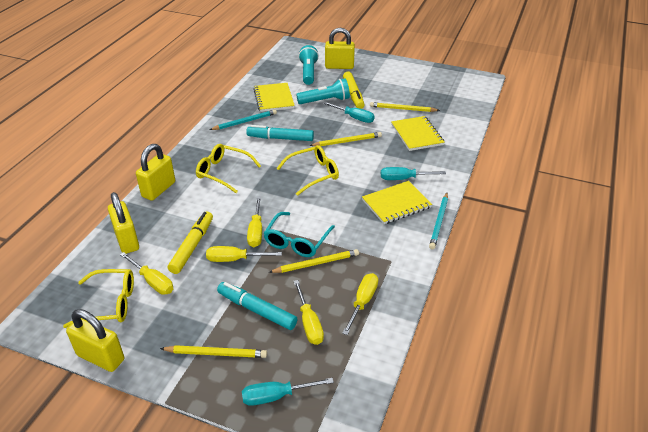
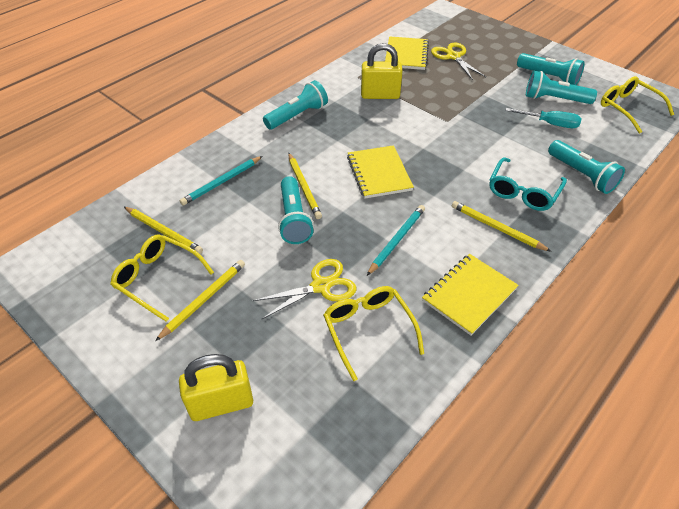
turquoise flashlight: [296,78,350,104] [298,45,319,85] = 2 -> [263,80,328,129] [278,176,314,244] [517,53,585,85] [526,71,597,104] [548,140,625,194] = 5
turquoise marker: [217,282,297,330] [246,125,314,141] = 2 -> none = 0
turquoise screwdriver: [242,378,334,406] [323,102,375,123] [381,167,446,180] = 3 -> [506,108,582,128] = 1
yellow marker: [168,211,213,274] [343,71,364,109] = 2 -> none = 0
yellow padlock: [66,309,124,372] [108,192,139,254] [136,144,175,201] [325,28,355,69] = 4 -> [179,354,253,421] [361,43,403,99] = 2
yellow scissors: none = 0 -> [253,259,356,319] [431,43,486,80] = 2
yellow screwdriver: [120,252,173,295] [206,246,282,262] [247,197,262,247] [294,280,324,345] [342,273,378,335] = 5 -> none = 0

